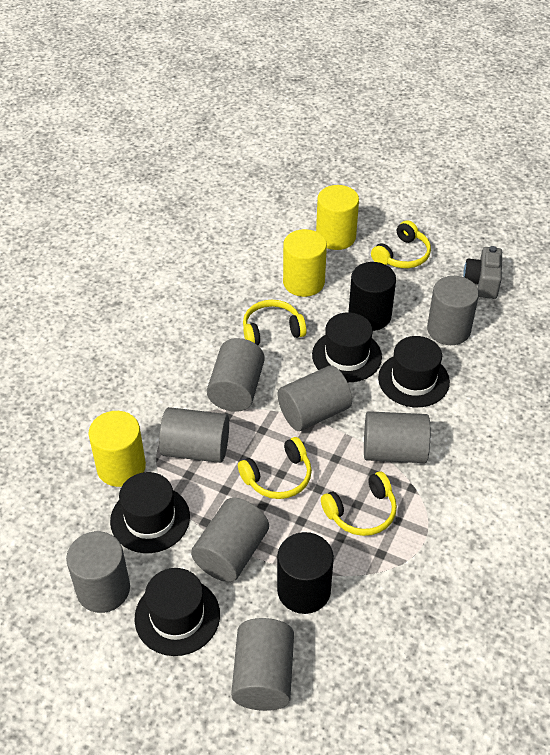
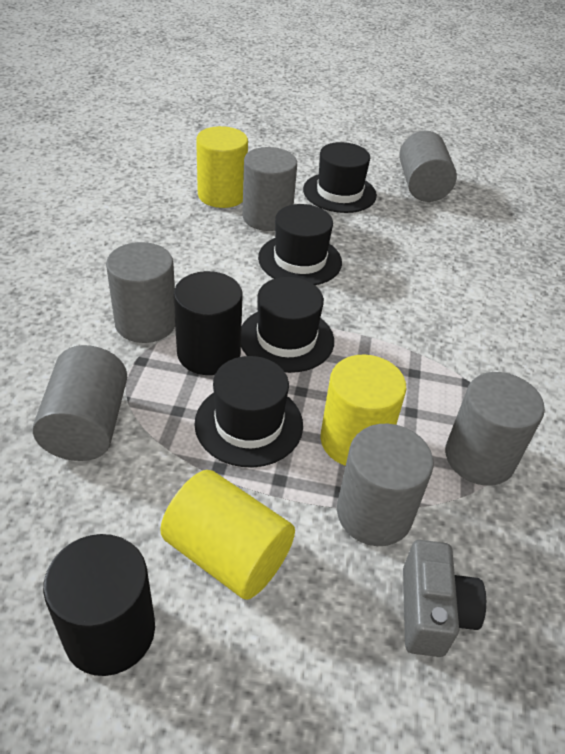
grey cylinder: [66,531,130,613] [159,407,229,463] [191,497,269,582] [207,338,265,412] [231,618,294,711] [278,365,352,431] [364,411,430,463] [427,276,479,345] = 8 -> [32,345,127,461] [106,242,175,343] [242,147,297,231] [337,424,434,546] [399,131,457,202] [445,372,545,486] = 6
yellow headphones: [238,437,312,499] [243,300,307,345] [321,472,397,536] [371,220,431,268] = 4 -> none = 0

